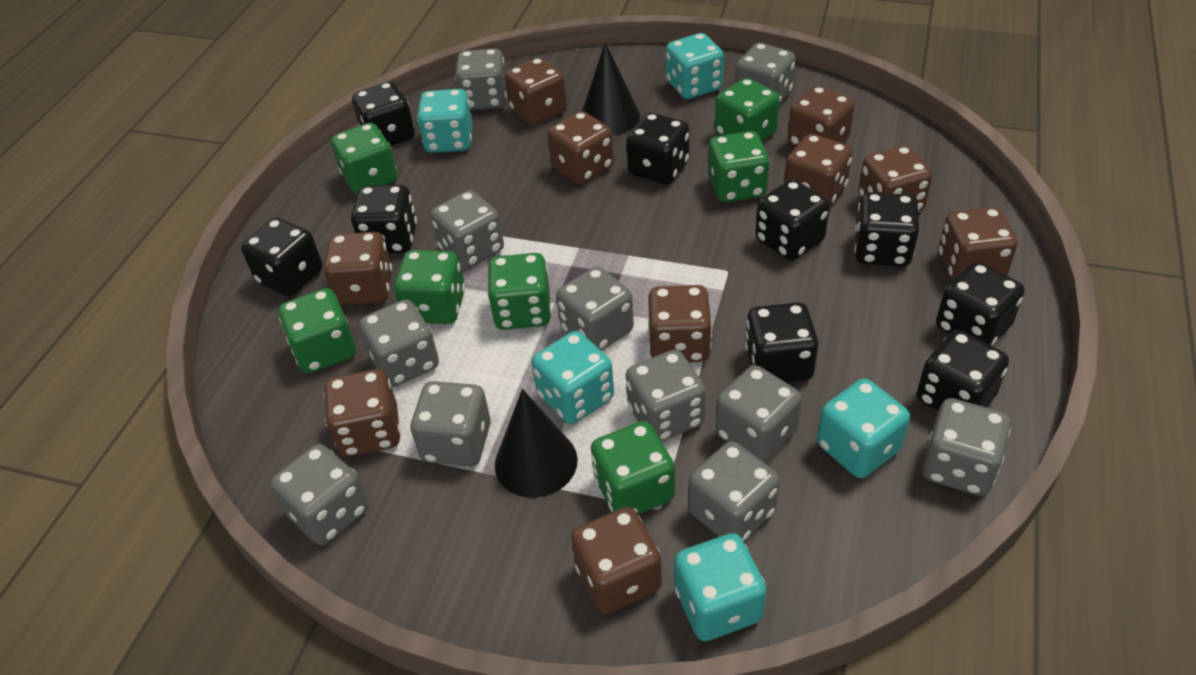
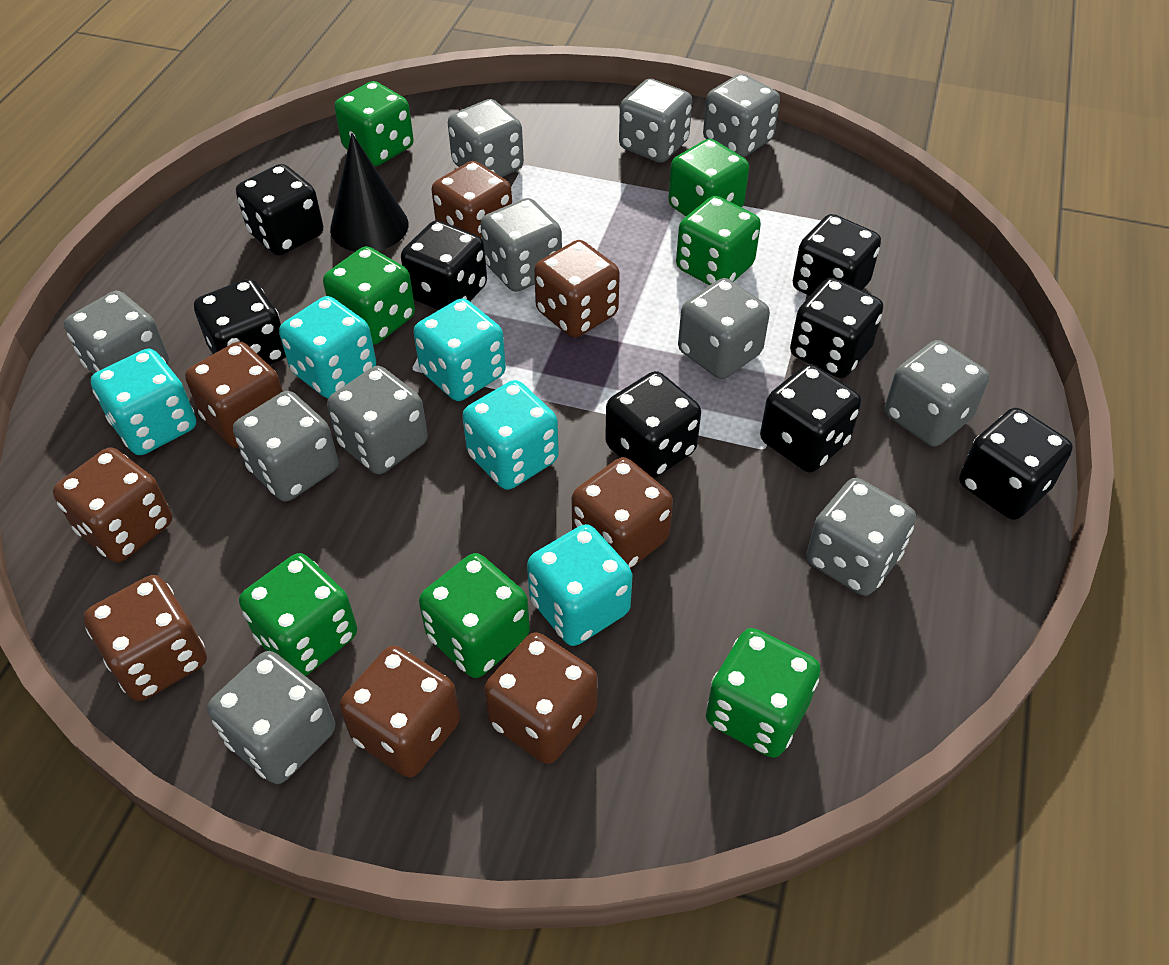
black cone: [495,389,578,498] [582,43,640,136] = 2 -> [330,133,409,252] = 1
black dice: [241,218,323,296] [351,185,417,253] [352,82,415,146] [626,113,689,184] [745,302,818,383] [755,180,830,261] [854,192,919,267] [917,330,1009,412] [936,262,1025,346] = 9 -> [194,279,286,365] [236,164,323,256] [401,220,487,310] [605,371,701,479] [760,364,861,472] [790,278,883,378] [793,214,881,296] [959,408,1073,520] = 8
brown dice: [323,232,392,305] [324,369,401,457] [505,57,567,125] [547,111,614,184] [571,507,662,614] [648,285,712,362] [784,134,852,207] [788,86,855,147] [858,145,933,212] [938,207,1018,281] = 10 -> [53,447,172,563] [83,575,207,701] [185,341,283,448] [340,645,460,777] [432,161,512,239] [484,632,598,764] [534,240,620,338] [572,457,673,569] = 8

